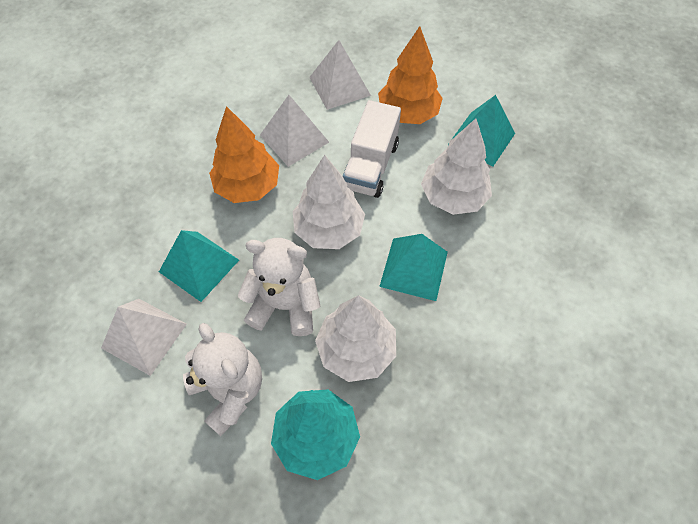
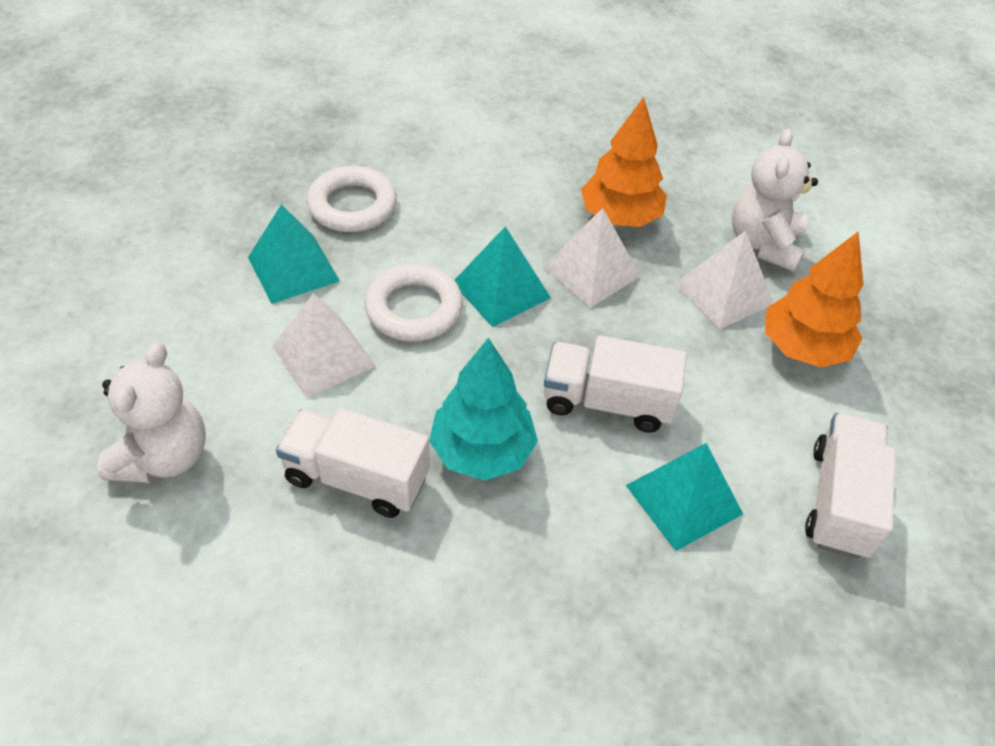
white ring: none = 0 -> [307,166,397,232] [365,264,463,342] = 2
white tree: [293,155,365,249] [315,295,396,382] [421,118,492,215] = 3 -> none = 0
white truck: [343,100,401,198] = 1 -> [276,408,430,518] [544,335,687,433] [805,413,896,559] = 3

